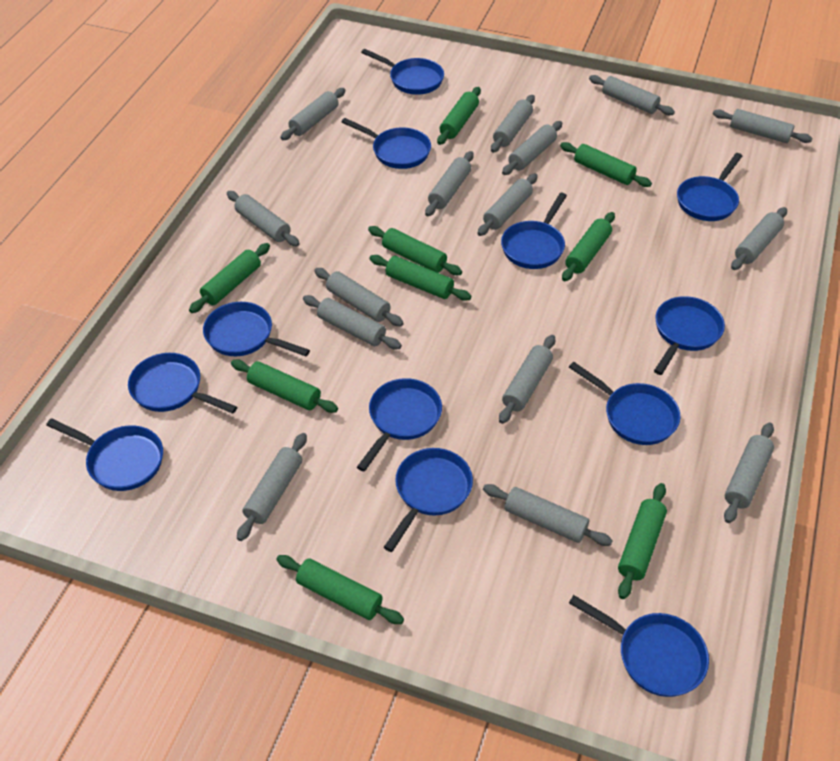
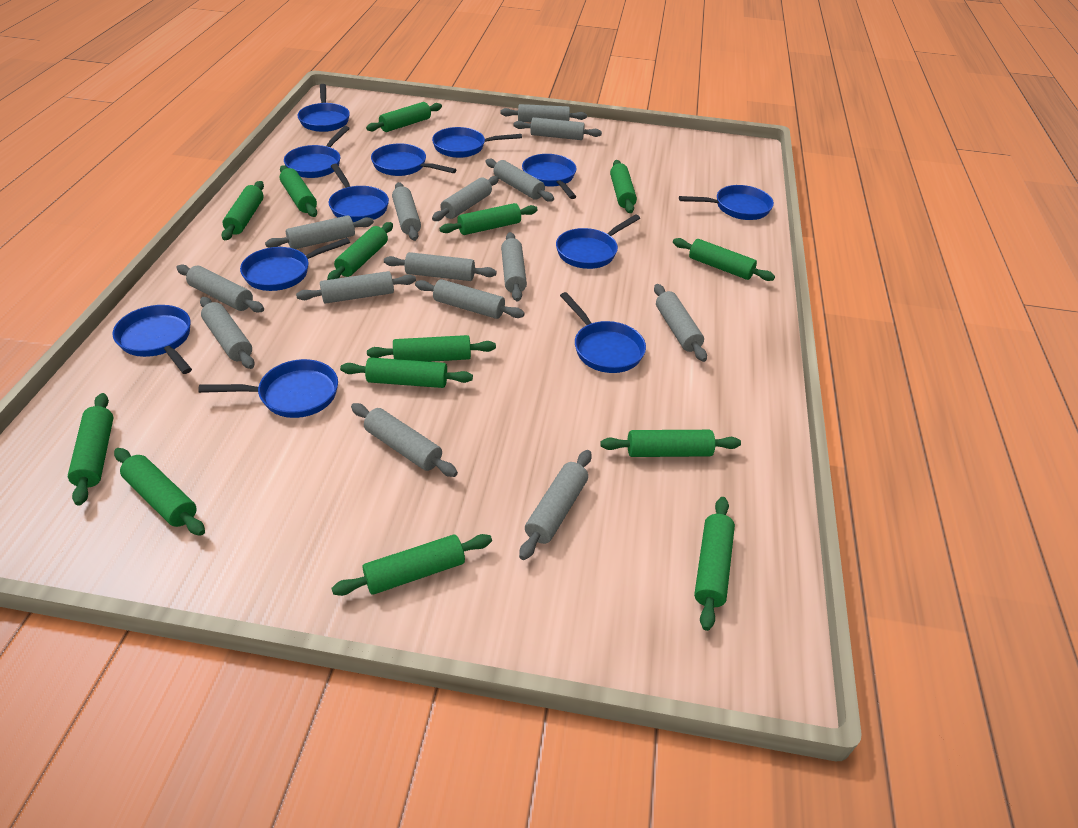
green rolling pin: [189,243,270,313] [231,360,338,413] [276,555,404,624] [368,226,462,275] [369,255,471,301] [437,87,481,145] [560,142,652,187] [562,212,615,281] [618,483,667,599] = 9 -> [68,393,113,506] [114,448,205,536] [221,181,264,240] [280,165,317,217] [327,222,393,280] [332,534,492,596] [340,357,473,388] [366,102,442,132] [367,335,496,362] [439,203,538,235] [600,430,741,457] [610,160,637,213] [673,238,775,281] [694,497,735,631] = 14

